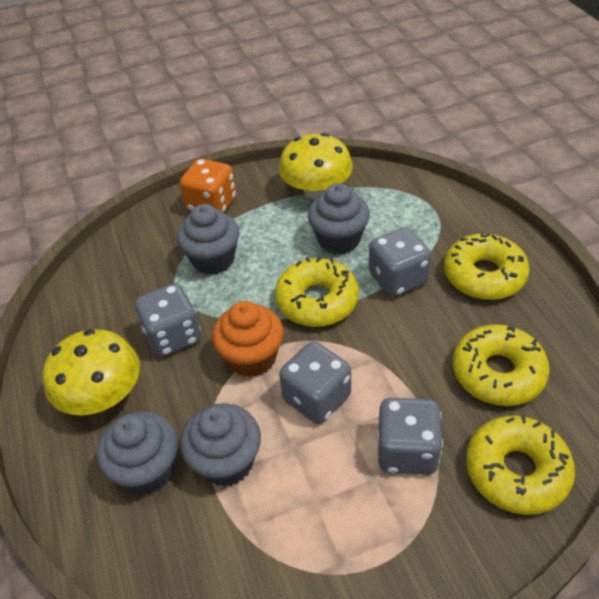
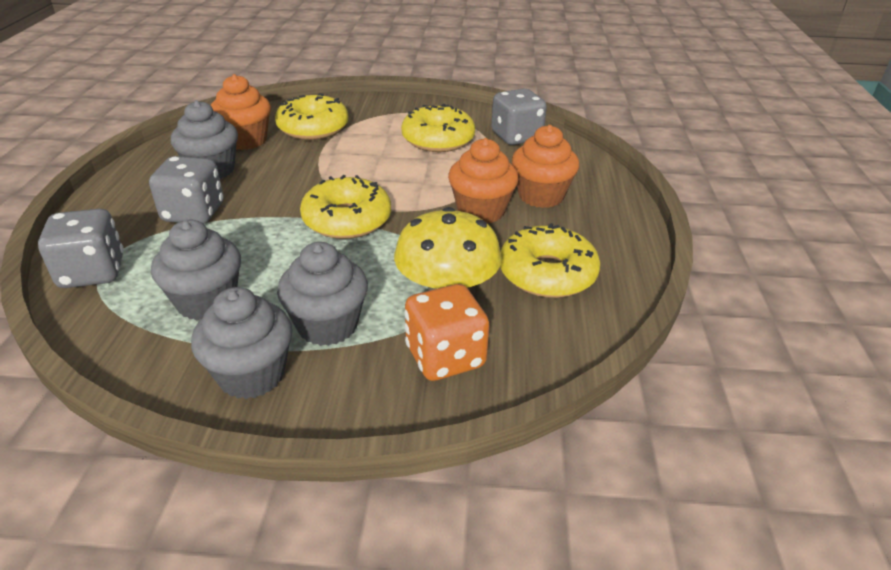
grey dice: [135,283,201,357] [279,341,351,424] [369,227,431,297] [378,398,443,475] = 4 -> [38,209,124,288] [149,156,223,224] [491,88,547,145] = 3
orange cupcake: [212,301,284,378] = 1 -> [211,74,271,150] [448,138,519,223] [511,125,579,208] = 3
yellow mushroom: [43,329,140,415] [279,133,353,199] = 2 -> [394,207,502,291] = 1

